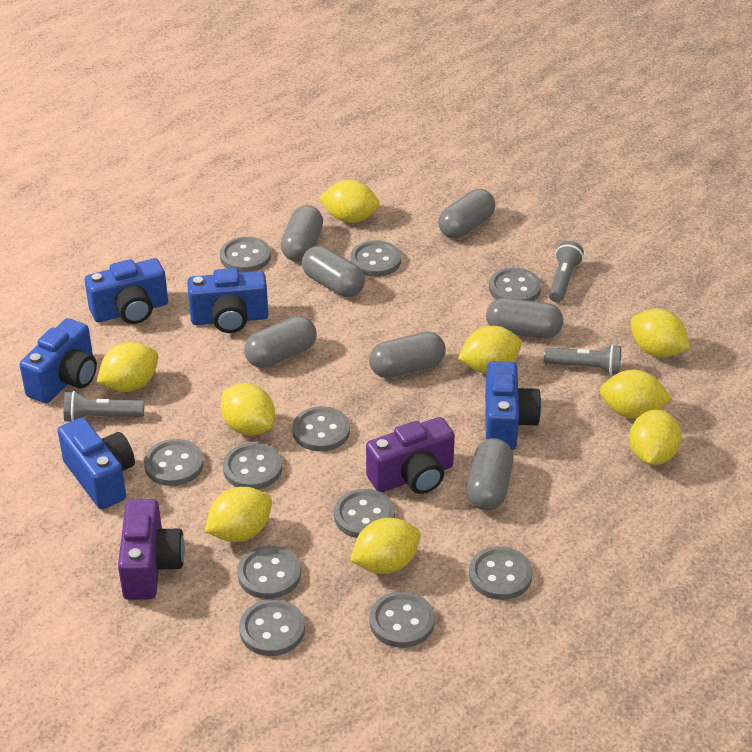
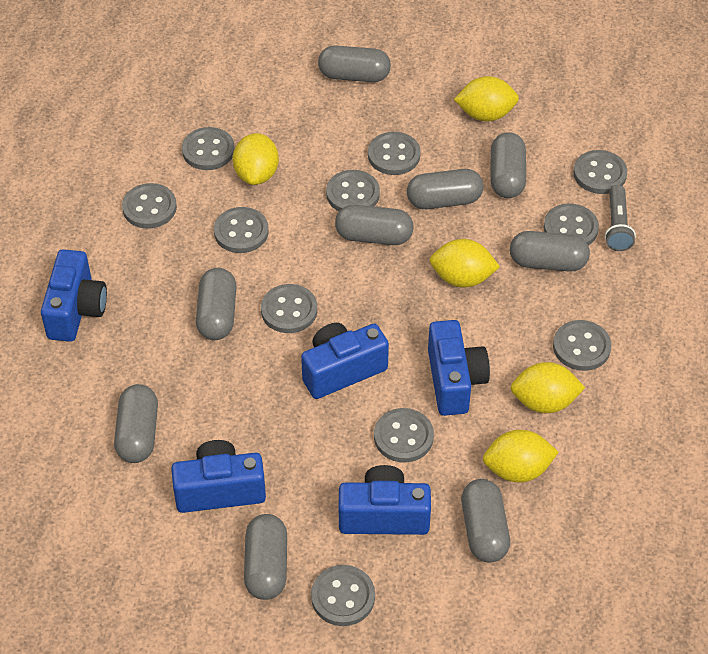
grey capsule: [244,316,317,368] [281,205,323,262] [302,246,365,297] [369,332,446,378] [438,189,495,239] [467,438,513,510] [486,298,563,339] = 7 -> [114,384,158,463] [196,268,237,340] [244,514,287,600] [318,46,391,82] [335,205,414,245] [407,169,484,209] [461,479,510,562] [490,132,526,198] [510,231,590,272] = 9
grey flashlight: [64,391,144,421] [544,344,621,375] [549,241,584,302] = 3 -> [605,185,636,251] = 1
purple camera: [118,499,185,600] [366,417,455,494] = 2 -> none = 0
yellow lemon: [97,342,158,392] [205,487,272,542] [221,383,275,436] [319,180,380,223] [350,518,421,574] [458,326,522,374] [600,370,672,419] [629,410,681,465] [631,309,690,357] = 9 -> [232,133,279,185] [430,239,500,288] [454,76,519,121] [483,430,559,482] [511,362,585,413] = 5

